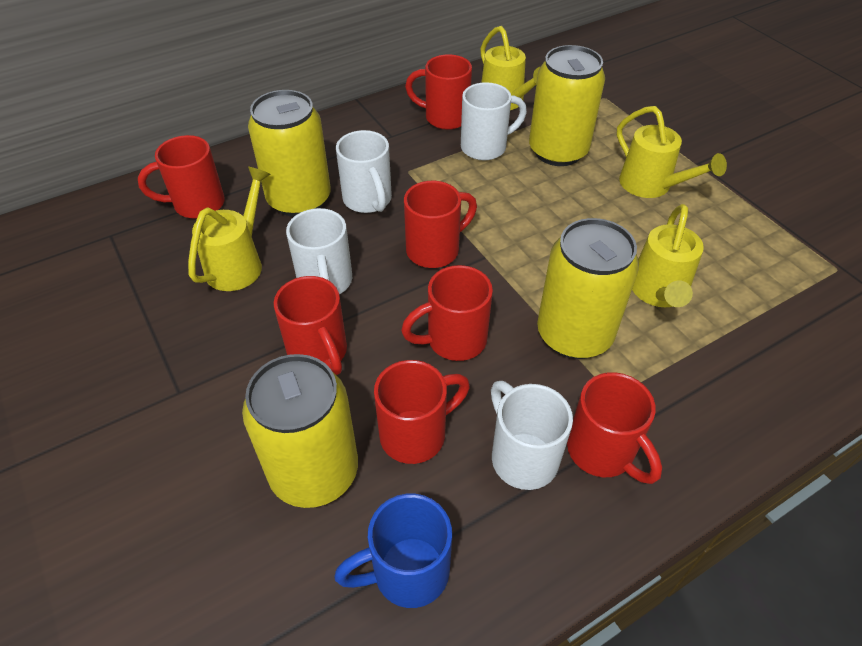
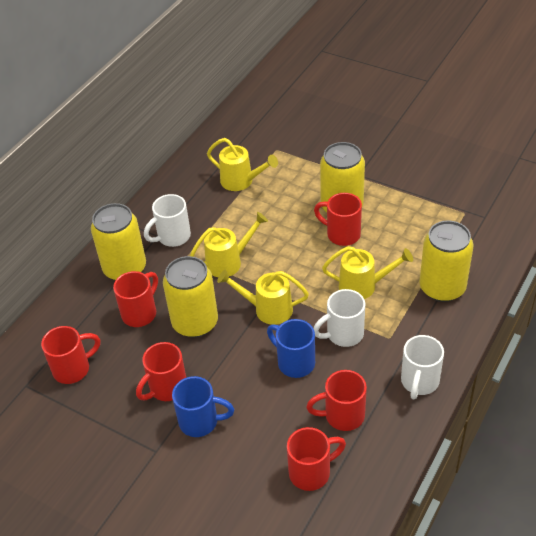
blue mug: [334,494,452,608] = 1 -> [172,376,234,437] [267,319,315,378] = 2
red mug: [138,135,225,219] [274,276,347,375] [374,360,470,464] [401,265,493,361] [404,181,477,268] [405,54,472,130] [567,372,662,484] = 7 -> [41,326,100,384] [113,271,158,327] [136,342,186,401] [287,427,346,491] [306,370,367,431] [314,193,362,246] = 6
white mug: [286,208,352,294] [336,130,392,213] [461,82,527,161] [491,381,573,490] = 4 -> [144,194,191,247] [314,289,365,347] [401,335,444,400] = 3

